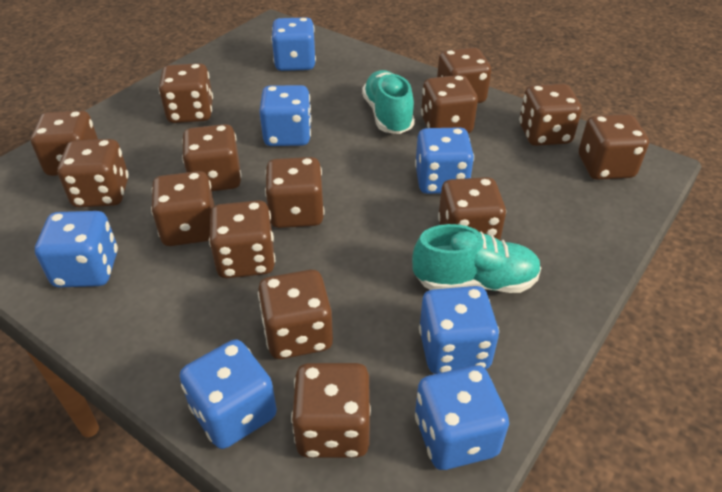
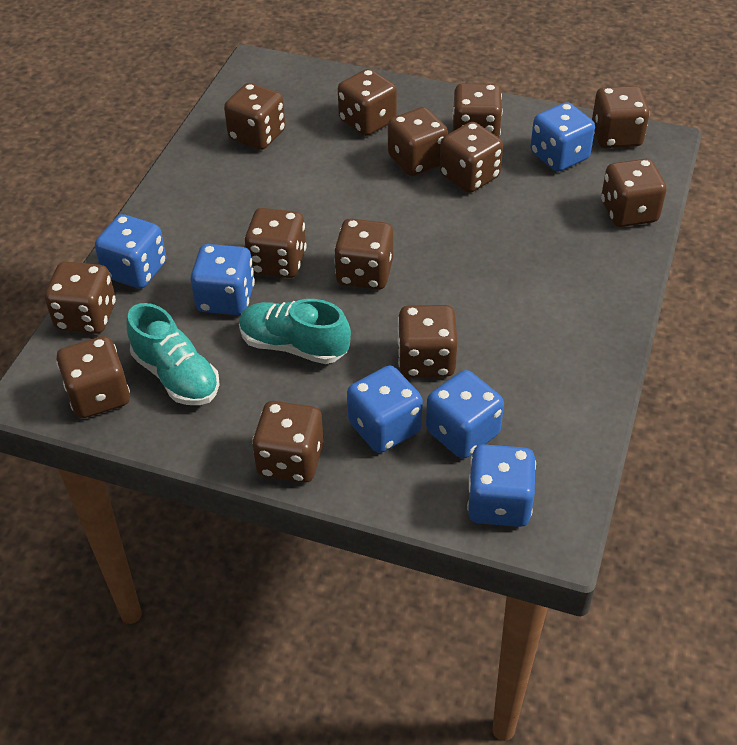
blue dice: [35,211,118,287] [180,340,277,449] [259,85,312,146] [271,17,316,71] [415,127,474,194] [415,365,509,470] [419,286,499,374] = 7 -> [95,214,166,289] [190,244,255,315] [347,365,423,453] [426,370,504,459] [467,444,536,527] [530,102,595,172] = 6
brown dice: [31,110,98,176] [58,139,129,207] [151,171,215,246] [159,63,213,123] [182,124,242,191] [209,200,275,278] [258,270,333,359] [265,157,324,228] [291,363,371,458] [421,75,478,133] [437,47,491,103] [438,177,506,240] [519,84,582,146] [579,114,649,180] = 14 -> [45,262,116,334] [56,336,130,418] [224,83,285,150] [244,208,307,278] [252,401,324,483] [334,219,393,289] [338,69,397,136] [388,107,448,176] [397,305,458,377] [439,122,503,193] [452,83,503,137] [592,86,650,148] [601,159,666,227] = 13

